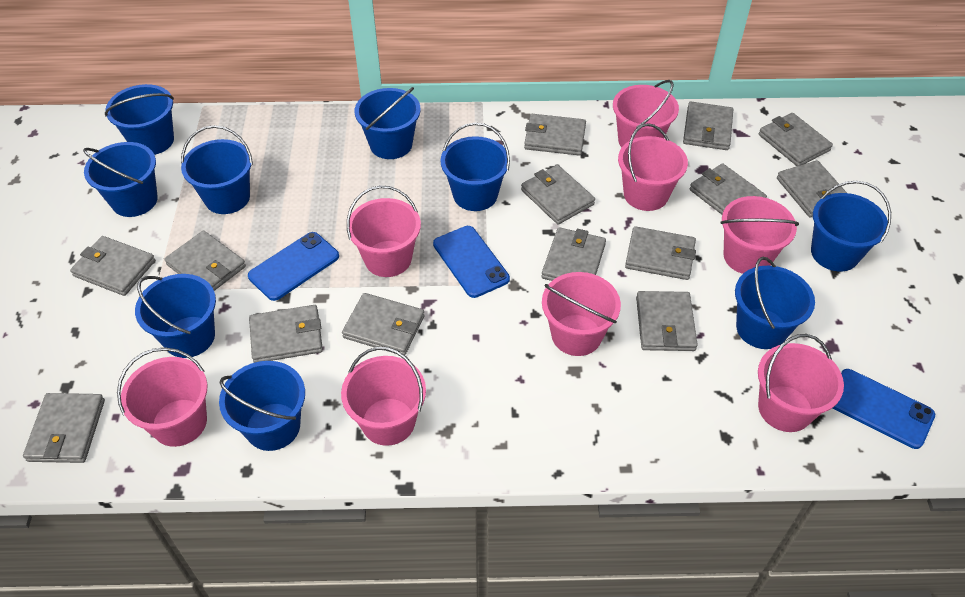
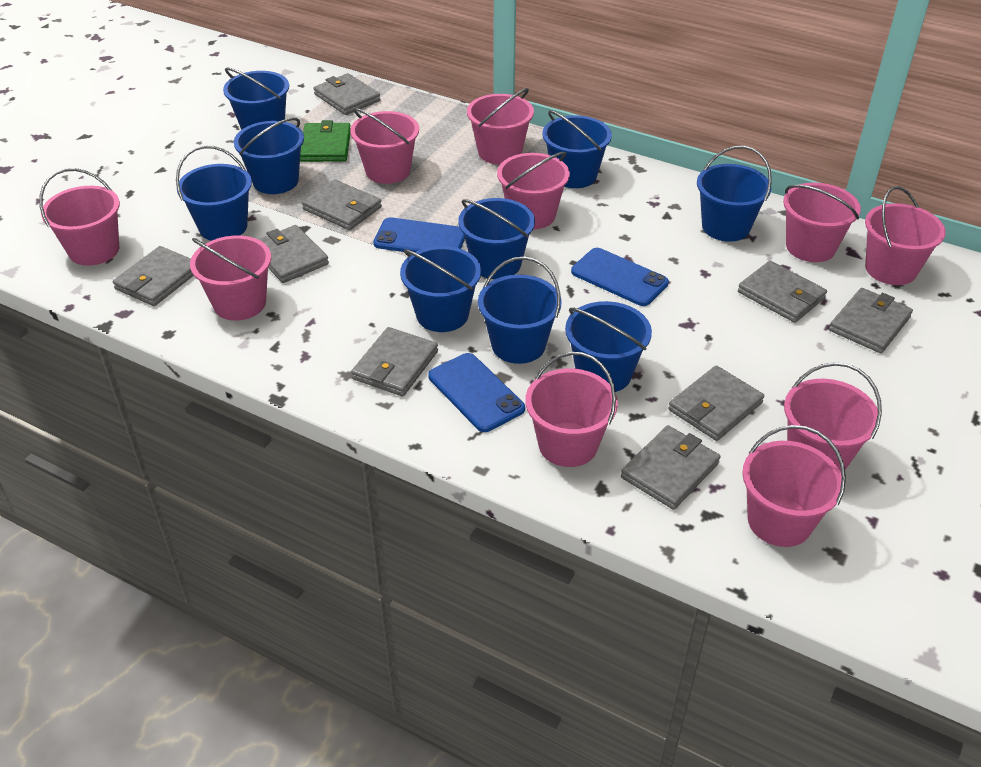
green wallet: none = 0 -> [300,120,351,162] = 1
grey wallet: [23,393,105,463] [70,236,155,296] [164,231,246,291] [249,305,323,363] [342,293,425,355] [521,165,595,225] [524,114,586,156] [542,227,606,281] [625,226,696,280] [636,291,698,351] [683,102,733,150] [689,163,767,214] [759,113,833,166] [777,160,847,217] = 14 -> [113,246,194,306] [258,225,329,283] [302,179,382,230] [313,73,381,115] [351,327,438,396] [621,425,720,510] [668,365,764,441] [738,261,827,323] [829,288,913,353] = 9
pink bucket: [117,347,208,447] [341,347,426,446] [347,186,421,277] [542,272,621,356] [613,80,679,148] [618,123,688,211] [721,196,799,274] [758,334,844,432] = 8 -> [39,168,120,266] [190,236,271,321] [350,108,419,184] [467,88,534,164] [497,152,570,229] [525,352,618,467] [742,425,846,547] [783,183,861,262] [784,362,882,472] [865,186,946,285] = 10

